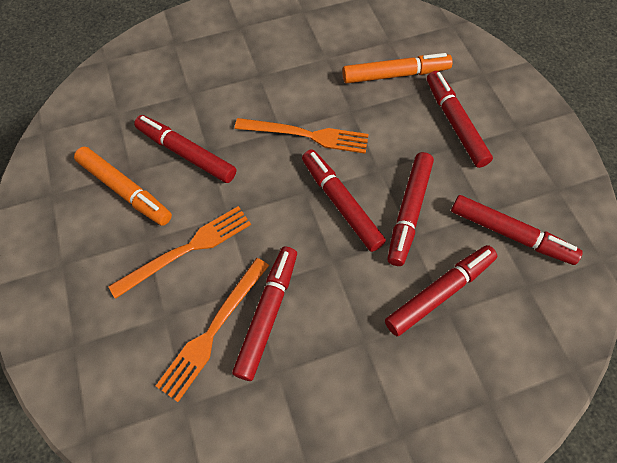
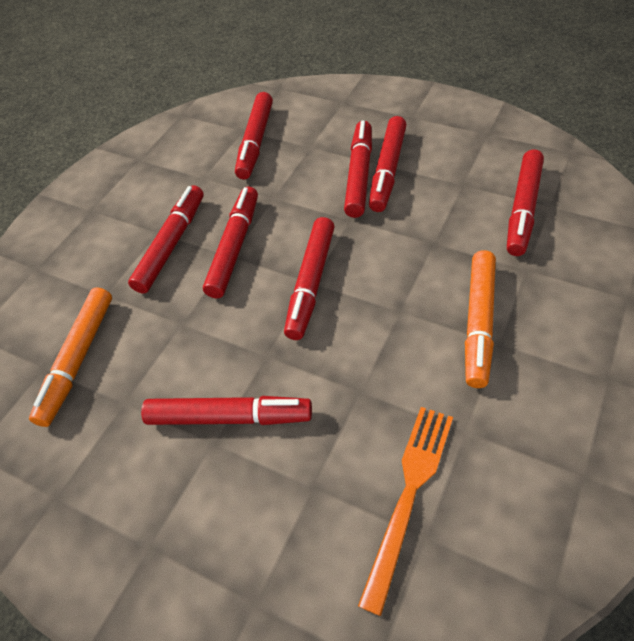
orange fork: [108,206,251,299] [156,258,269,402] [235,118,369,154] = 3 -> [358,407,453,616] = 1
red marker: [134,115,236,183] [232,246,297,381] [302,149,386,252] [385,245,497,336] [387,152,434,266] [427,71,493,168] [451,195,583,265] = 7 -> [128,185,204,294] [141,396,312,425] [203,187,258,298] [235,92,273,179] [284,217,335,340] [344,121,372,218] [369,116,406,212] [507,150,544,256] = 8

